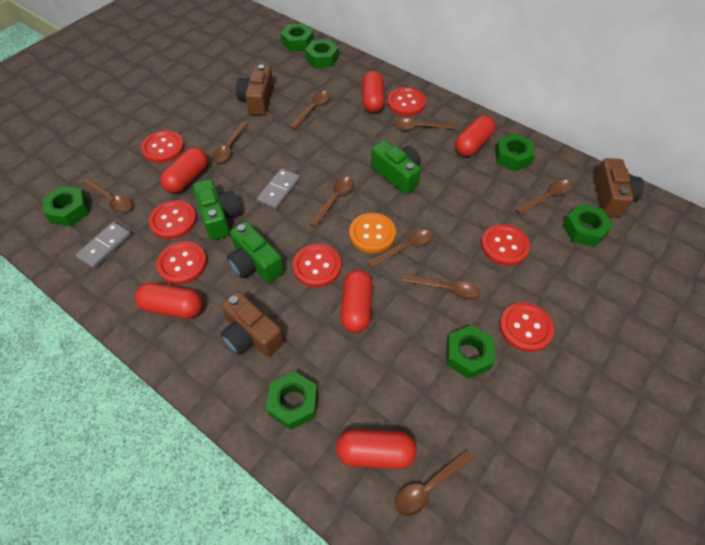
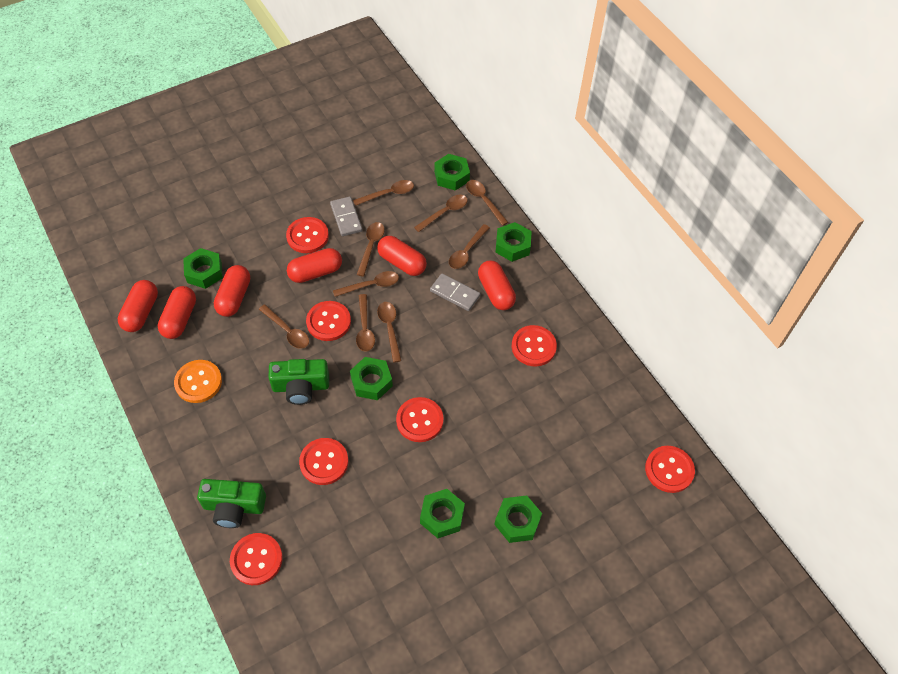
brown camera: [220,291,284,357] [236,65,274,115] [594,158,644,217] = 3 -> none = 0
green camera: [193,179,240,240] [227,221,284,283] [371,140,421,195] = 3 -> [197,479,266,528] [268,359,329,405] = 2
green nut: [43,186,89,226] [266,371,318,430] [280,23,314,52] [305,39,339,68] [446,325,495,379] [495,134,535,171] [563,204,613,247] = 7 -> [183,248,223,289] [350,357,393,400] [420,489,465,538] [434,154,470,191] [494,496,542,543] [495,222,532,262] = 6

